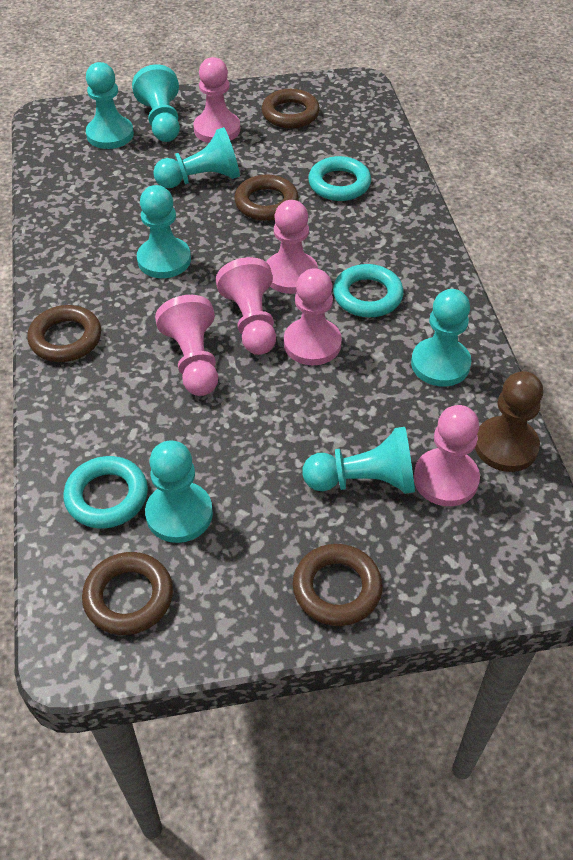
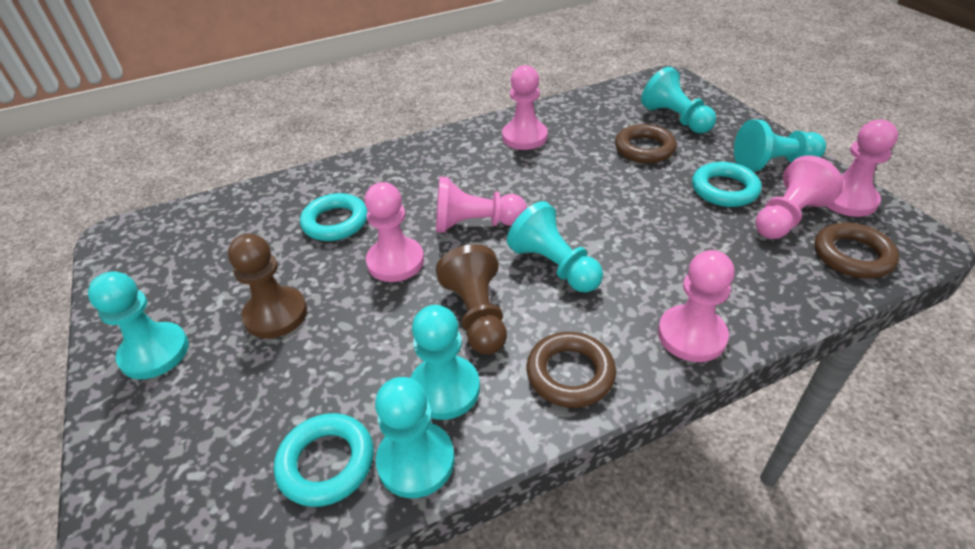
brown pawn: [475,371,543,472] = 1 -> [228,234,307,339] [436,244,507,354] = 2
brown ring: [27,305,101,362] [82,552,173,635] [234,175,298,221] [262,89,320,128] [293,544,383,626] = 5 -> [526,332,616,408] [615,124,677,163] [815,222,899,279] = 3
turquoise pawn: [86,62,134,149] [132,64,180,142] [137,185,191,278] [145,440,213,543] [153,127,240,188] [302,427,415,494] [411,289,471,386] = 7 -> [88,271,189,379] [375,377,455,498] [410,305,480,420] [507,201,603,292] [641,67,716,133] [734,119,826,172] = 6

